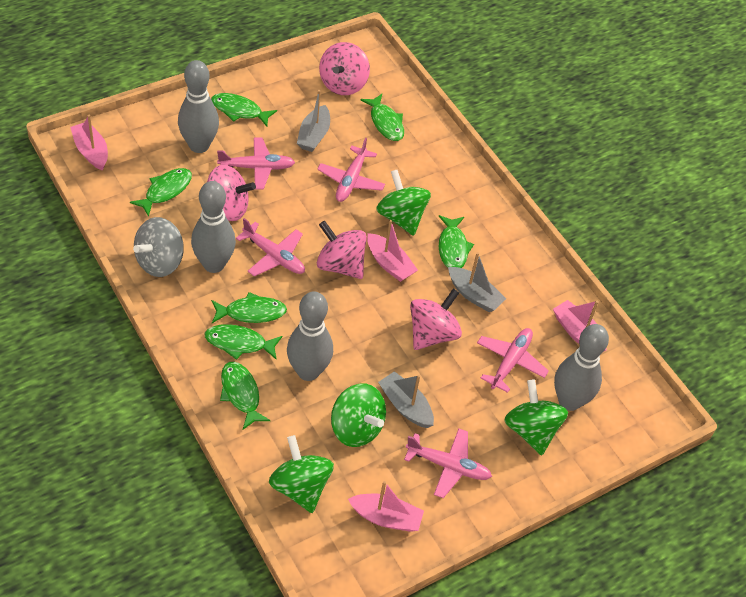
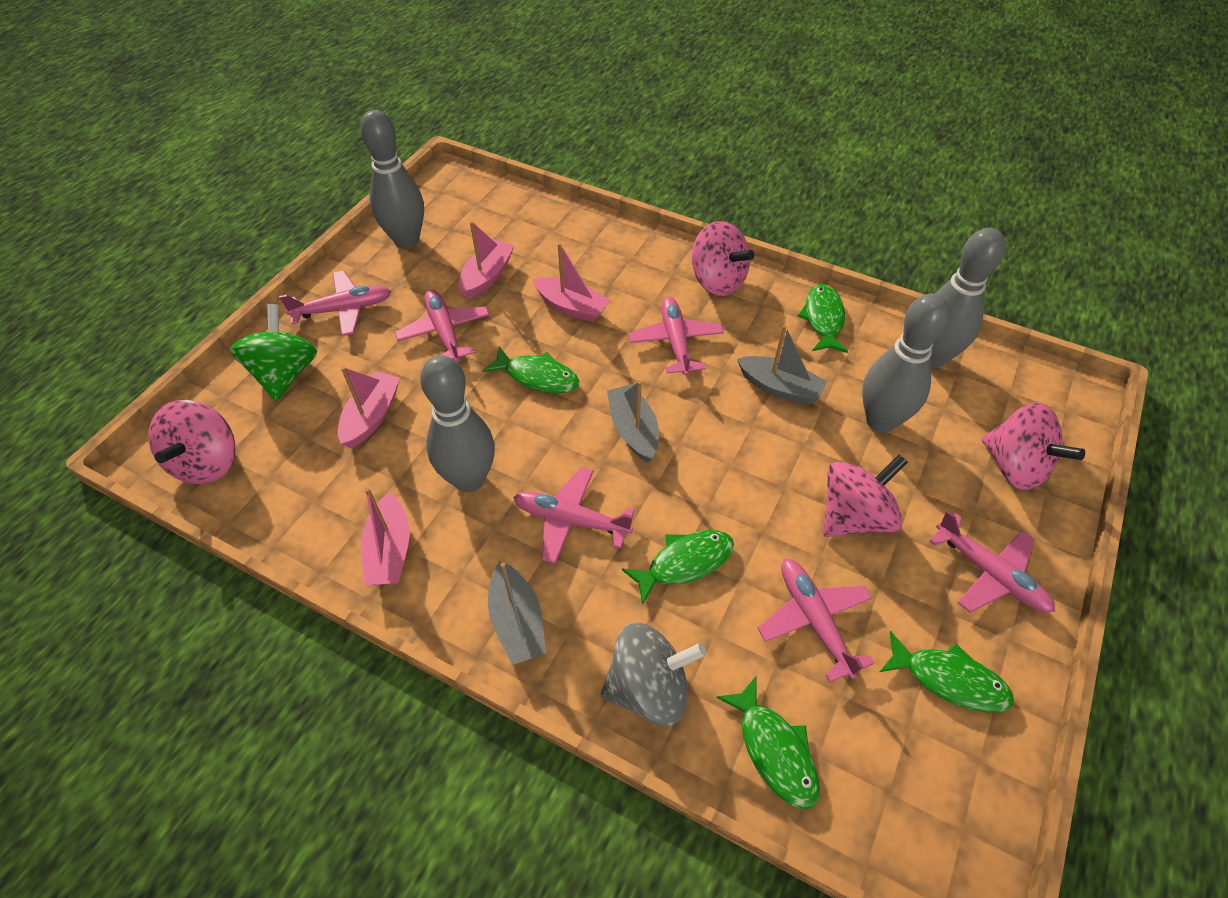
green fish: [130,168,192,217] [205,324,282,360] [211,93,277,126] [211,292,287,323] [220,362,270,430] [361,94,404,141] [439,215,474,268] = 7 -> [482,346,579,394] [622,530,734,605] [716,675,820,810] [798,284,848,353] [880,631,1014,713] = 5
green spinning top: [269,435,334,513] [331,384,386,447] [376,169,431,236] [504,380,568,456] = 4 -> [230,304,317,401] = 1
pink plane: [217,137,295,189] [236,218,305,276] [317,138,385,202] [404,429,492,498] [477,328,549,393] = 5 -> [279,271,391,336] [395,289,490,363] [513,467,634,564] [628,297,724,376] [758,558,875,682] [929,510,1055,613] = 6

